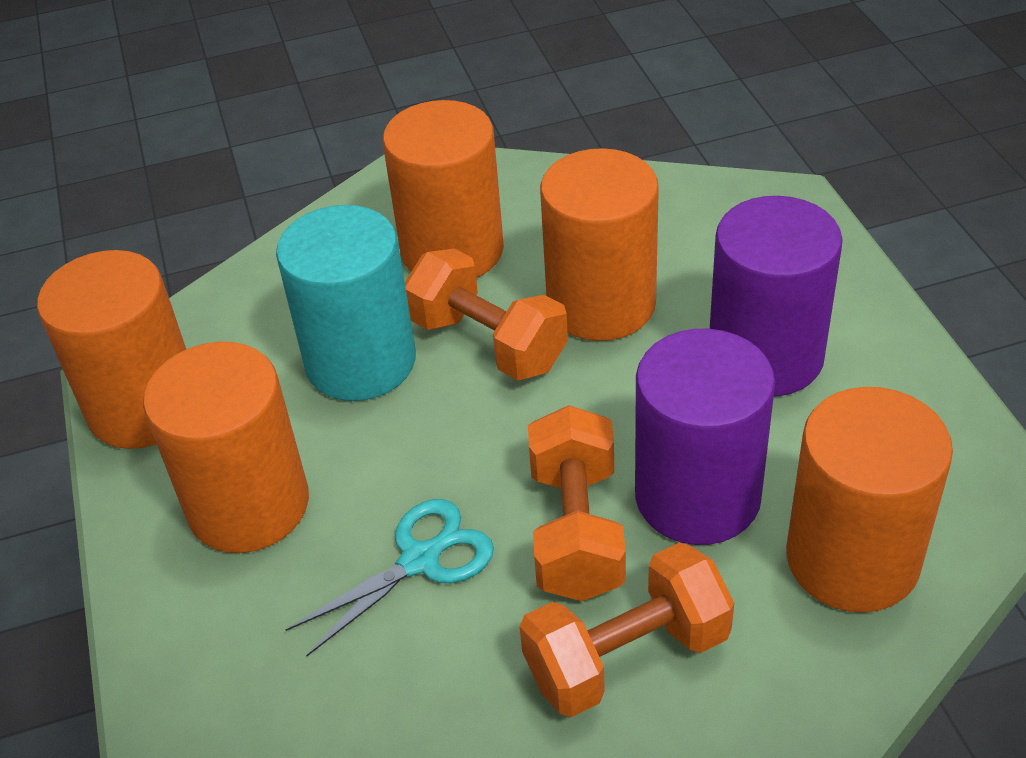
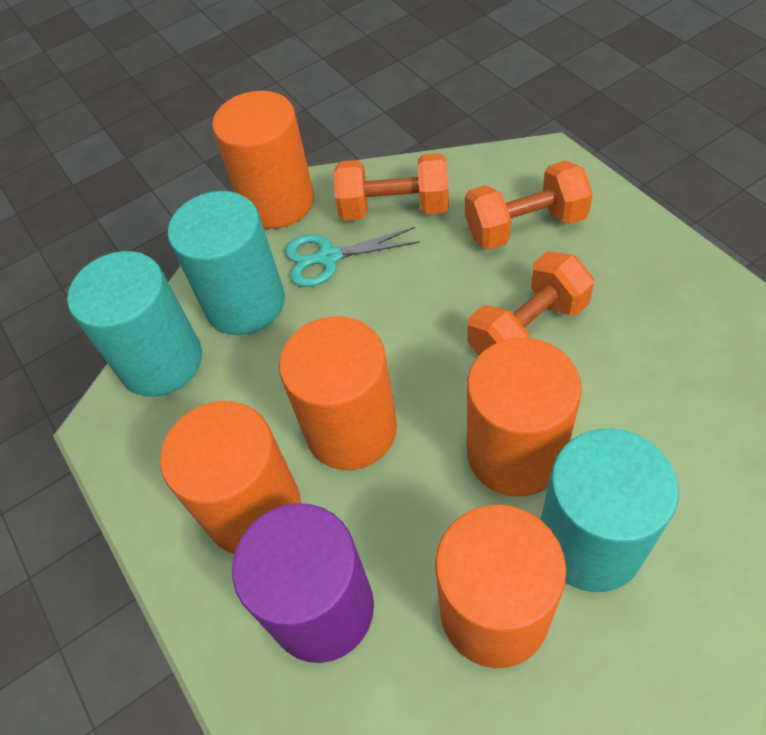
purple cylinder: [635,329,775,545] [710,196,843,396] = 2 -> [232,503,374,663] = 1
turquoise cylinder: [276,205,416,401] = 1 -> [67,251,202,397] [168,191,285,335] [540,428,679,592] = 3

